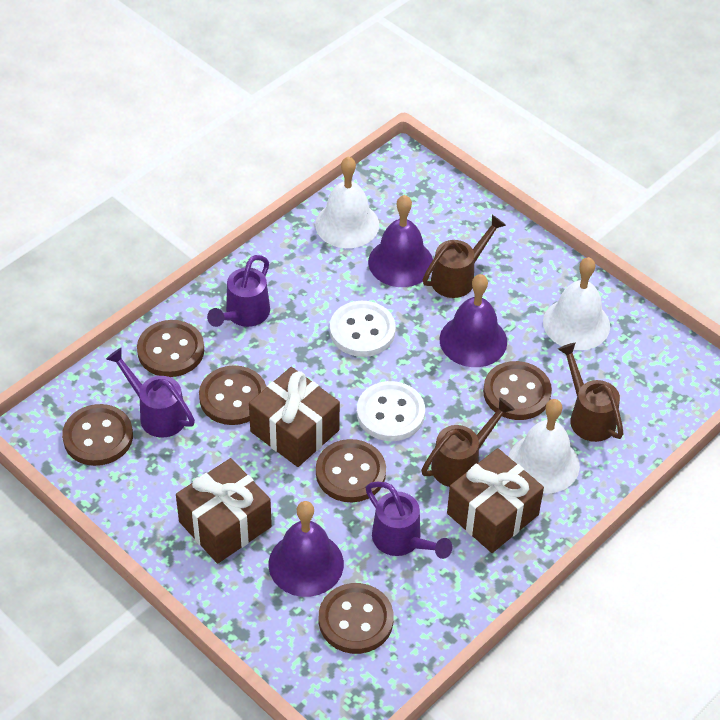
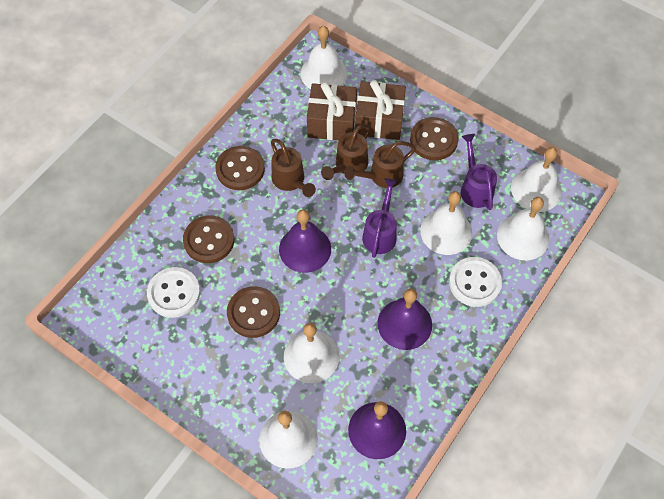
brown button: [62,404,133,466] [137,320,204,377] [199,365,267,425] [316,439,386,502] [319,583,394,654] [483,361,552,420] = 6 -> [183,215,234,263] [215,146,265,190] [227,286,280,338] [410,117,458,160] = 4
brown gift: [176,458,272,564] [249,367,340,467] [447,448,544,553] = 3 -> [307,82,357,140] [355,80,406,140] = 2
purple watering can: [106,348,195,438] [207,255,270,327] [366,482,453,559] = 3 -> [362,178,398,258] [461,134,497,210] = 2
white bell: [315,156,379,248] [509,399,580,494] [543,257,610,350] = 3 -> [259,411,318,469] [284,323,339,383] [301,26,347,89] [420,191,472,255] [497,197,549,260] [511,147,562,212] = 6

